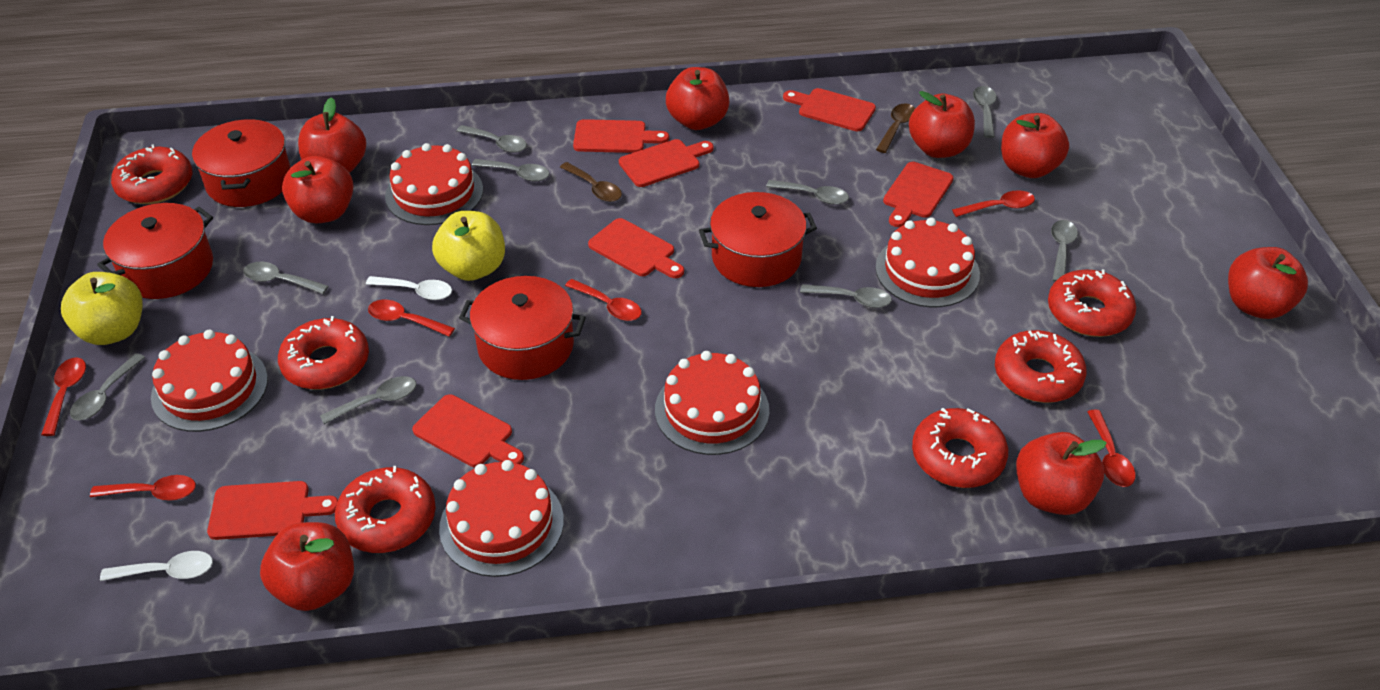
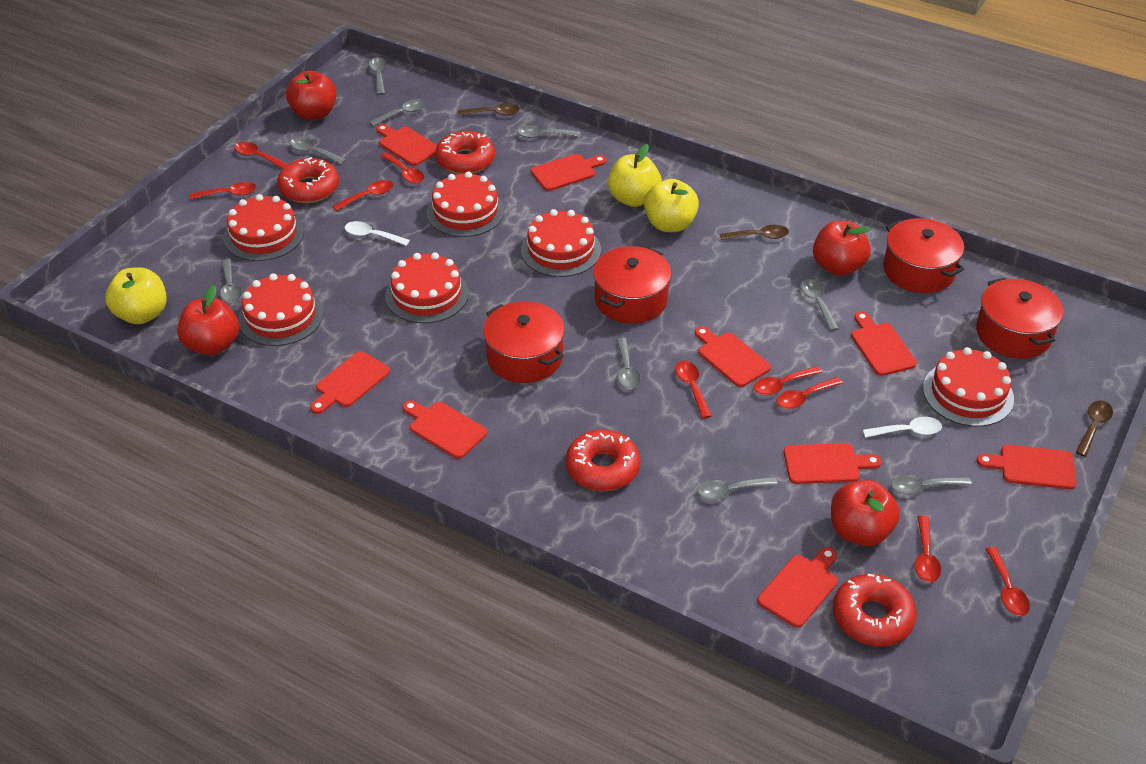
brown spoon: [560,162,622,202] [876,103,915,153] = 2 -> [458,103,520,116] [720,225,789,240] [1076,401,1113,457] = 3
red apple: [260,522,354,611] [282,156,354,223] [298,97,366,173] [666,67,729,130] [909,91,975,158] [1001,113,1069,178] [1016,432,1107,515] [1228,247,1308,319] = 8 -> [177,285,239,355] [286,71,336,120] [813,221,871,276] [831,480,900,546] = 4
red cake: [151,330,268,432] [385,143,483,225] [439,460,564,577] [655,351,769,455] [875,217,980,308] = 5 -> [223,194,304,261] [238,273,324,346] [385,252,469,323] [427,172,505,237] [521,209,601,277] [923,347,1014,427] = 6
red cutting board: [207,481,338,540] [412,394,524,467] [573,119,669,153] [588,218,684,278] [619,139,714,187] [783,88,876,131] [883,162,954,227] = 7 -> [310,351,390,414] [376,124,437,166] [402,400,487,459] [531,154,607,191] [695,326,771,387] [758,547,838,628] [784,443,881,484] [851,311,917,376] [976,444,1077,490] = 9
red donut: [111,144,192,204] [278,316,369,389] [335,466,436,553] [912,408,1008,488] [995,330,1087,403] [1048,269,1136,337] = 6 -> [277,157,339,203] [435,131,495,174] [565,429,640,491] [833,574,917,646] = 4
red spoon: [41,357,86,436] [90,475,196,500] [368,300,455,337] [565,279,642,321] [952,190,1035,217] [1087,410,1136,487] = 6 -> [189,182,256,200] [234,142,288,169] [332,180,393,211] [381,152,424,184] [675,361,712,419] [754,366,822,395] [777,377,843,409] [915,516,941,582] [986,547,1030,616] = 9
yellow apple: [61,272,143,345] [432,211,505,281] = 2 -> [105,267,167,324] [608,144,662,207] [644,179,699,232] = 3

